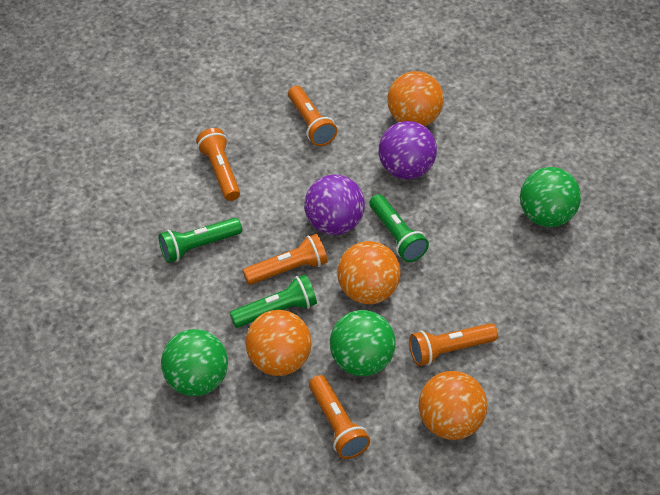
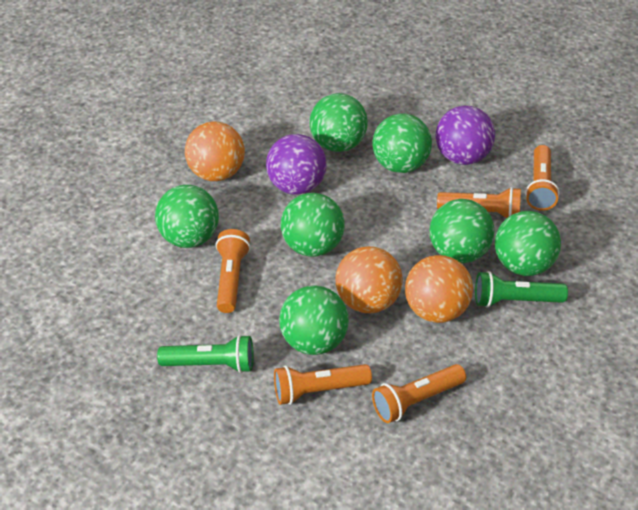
green ball: [161,329,228,396] [330,310,396,376] [520,167,581,227] = 3 -> [155,185,219,248] [279,285,349,355] [281,193,345,257] [310,93,368,152] [372,113,432,173] [430,199,494,263] [495,211,561,276] = 7
green flashlight: [158,218,242,263] [230,275,317,328] [369,194,429,262] = 3 -> [157,335,254,373] [475,271,568,308] = 2
orange ball: [245,310,312,376] [337,241,401,304] [387,71,444,126] [419,371,487,440] = 4 -> [185,121,245,181] [336,246,403,313] [405,255,473,323] = 3

